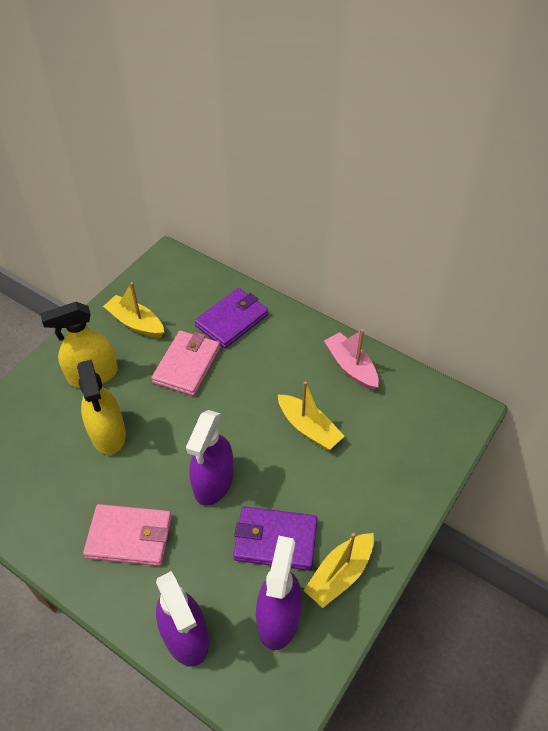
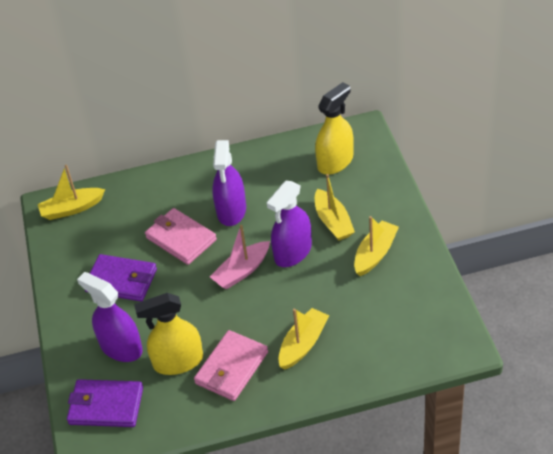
yellow boat: [103,282,164,338] [278,381,344,450] [303,533,374,608] = 3 -> [38,165,105,220] [278,308,329,369] [315,174,355,241] [354,216,399,276] = 4

